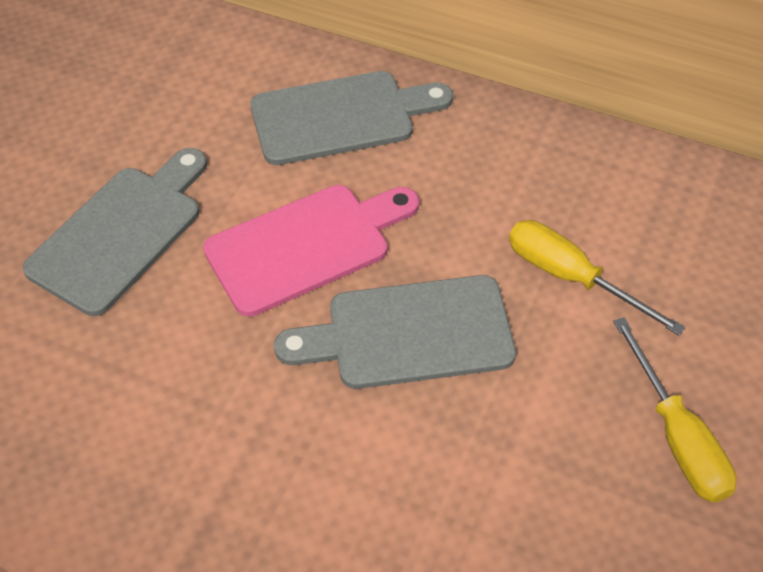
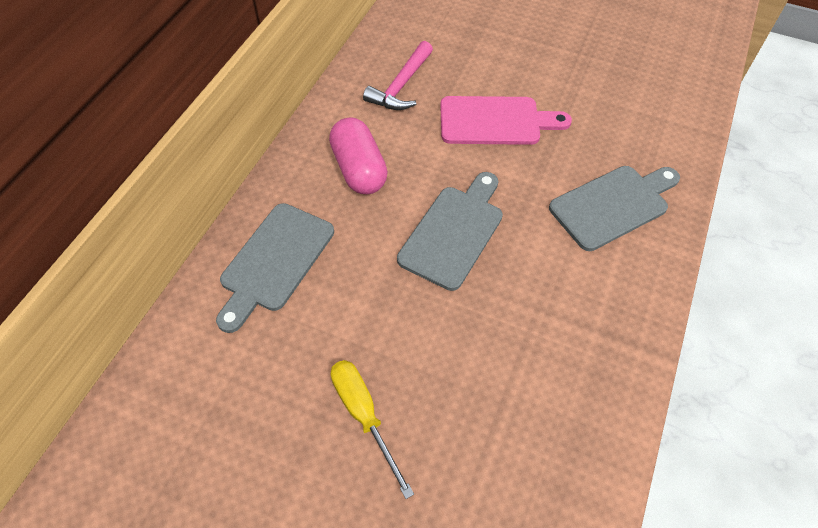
pink capsule: none = 0 -> [329,117,388,194] = 1
pink hammer: none = 0 -> [363,41,433,110] = 1
yellow screwdriver: [509,220,686,336] [613,317,737,502] = 2 -> [331,360,414,499] = 1

